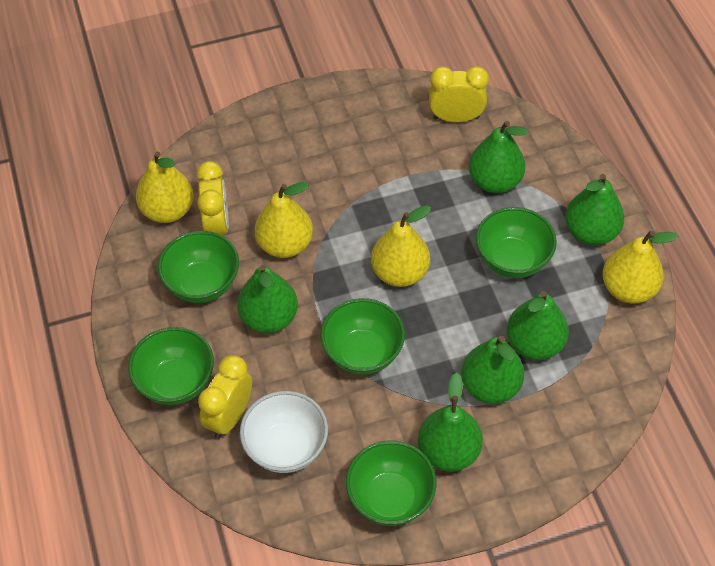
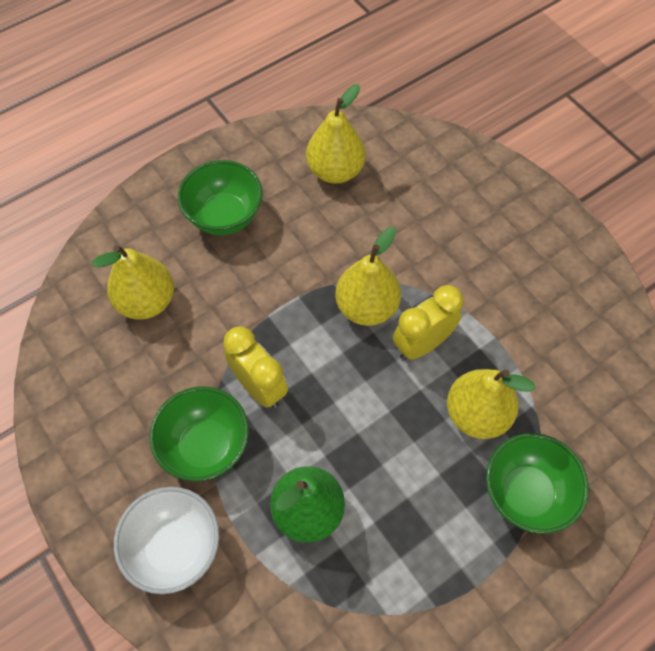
green bowl: [128,327,214,405] [158,231,239,303] [321,298,405,375] [346,440,436,526] [476,207,557,278] = 5 -> [150,386,249,482] [178,160,263,235] [486,433,589,534] = 3
green pear: [237,264,298,333] [418,373,483,472] [461,336,524,404] [469,121,528,193] [506,291,569,360] [565,174,624,245] = 6 -> [270,466,345,543] = 1
yellow clock: [196,161,229,235] [198,355,252,438] [429,66,489,122] = 3 -> [223,326,288,408] [393,285,463,360] = 2

